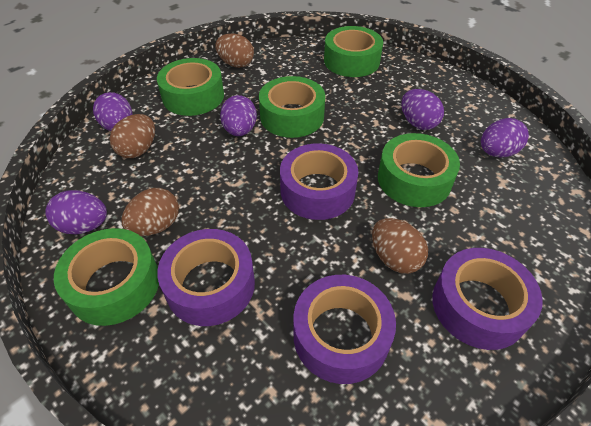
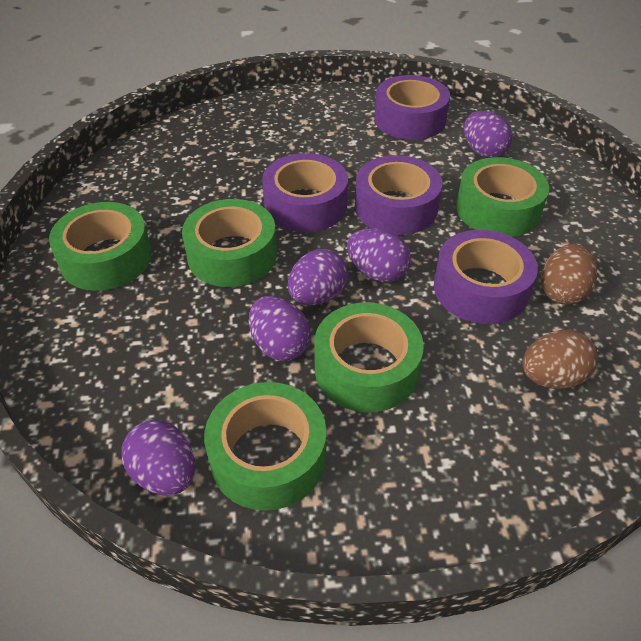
brown egg: [110,114,155,158] [121,188,179,236] [215,34,254,68] [372,218,428,274] = 4 -> [522,330,598,389] [541,244,597,305] = 2

